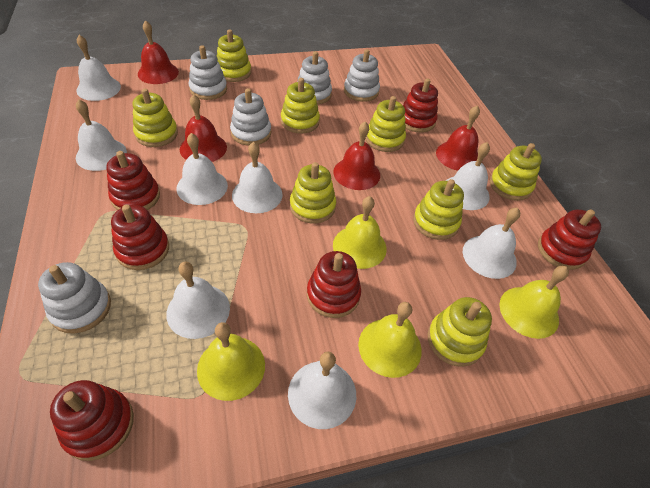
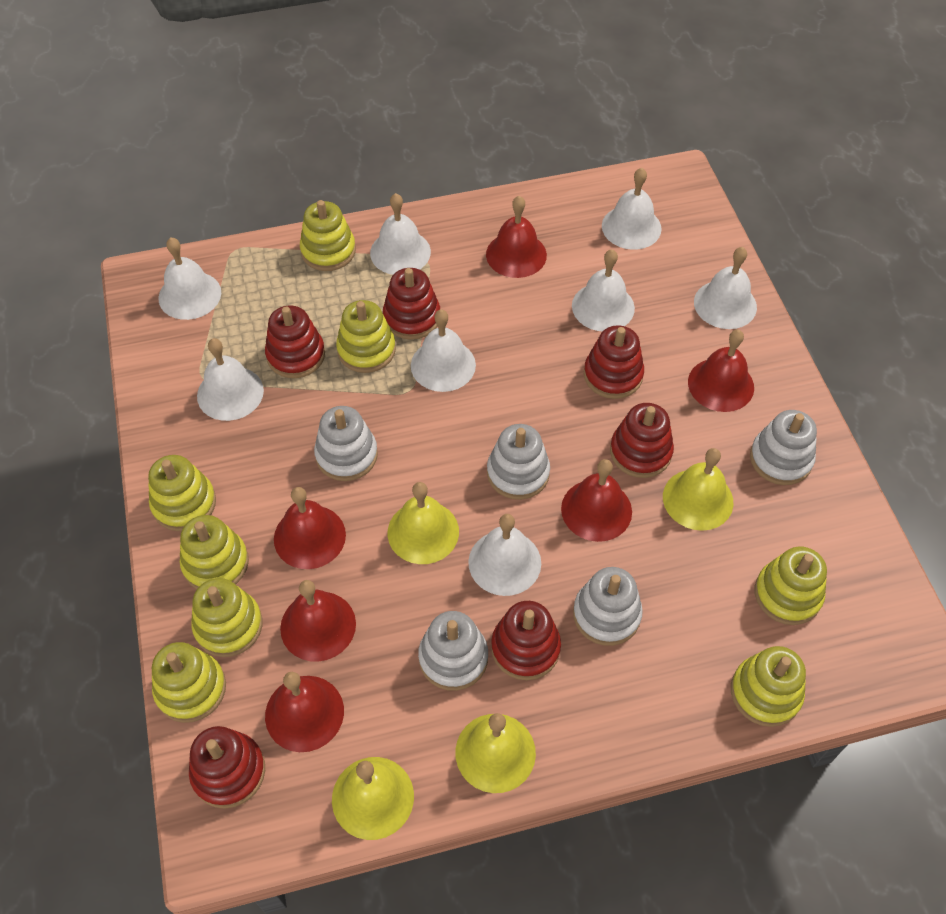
red bell: [138,20,179,84] [180,94,227,162] [333,122,380,190] [436,105,480,171] = 4 -> [265,672,344,752] [274,487,346,569] [280,580,356,662] [486,196,547,278] [561,459,632,542] [688,330,754,412] = 6

